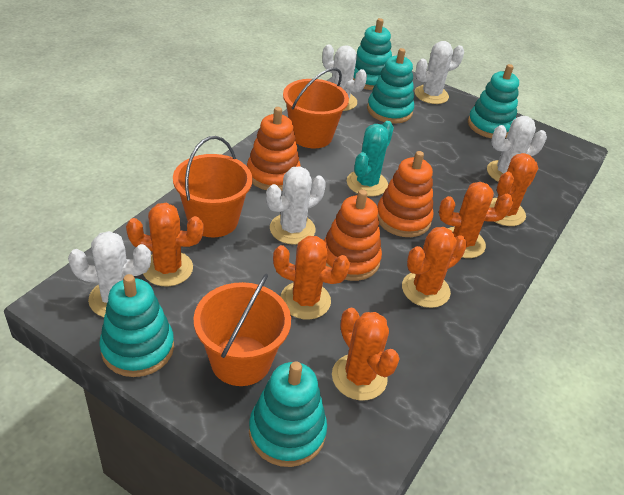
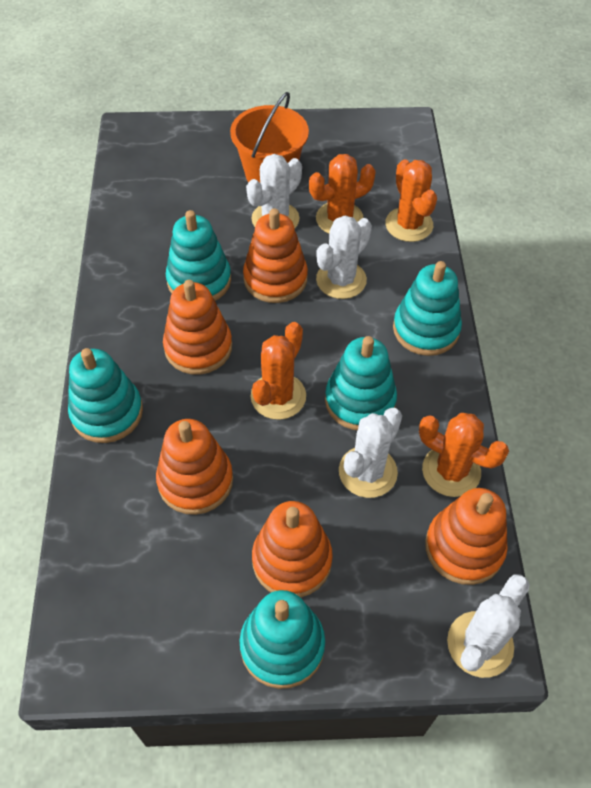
orange bucket: [173,136,253,237] [194,274,291,386] [283,68,349,148] = 3 -> [230,92,309,183] = 1
orange cactus: [126,203,203,286] [273,236,350,319] [332,308,400,401] [402,227,467,308] [439,182,513,258] [490,153,538,226] = 6 -> [251,322,306,420] [309,154,376,233] [385,159,437,242] [419,413,509,497] = 4
orange stacking toy: [247,107,301,191] [324,189,382,281] [377,151,433,237] = 3 -> [156,419,233,515] [163,280,232,375] [243,208,308,303] [252,501,333,598] [425,488,508,585] = 5
turquoise cactus: [347,121,394,197] = 1 -> none = 0
white cactus: [68,231,151,317] [266,166,326,245] [322,44,367,111] [414,41,464,104] [487,116,547,182] = 5 -> [246,154,302,228] [316,216,372,299] [339,408,402,498] [447,574,530,678] = 4

